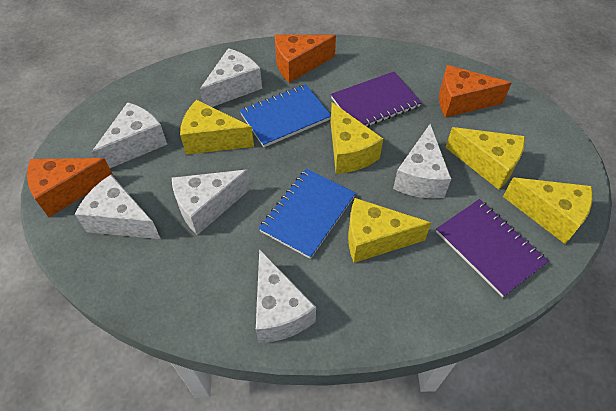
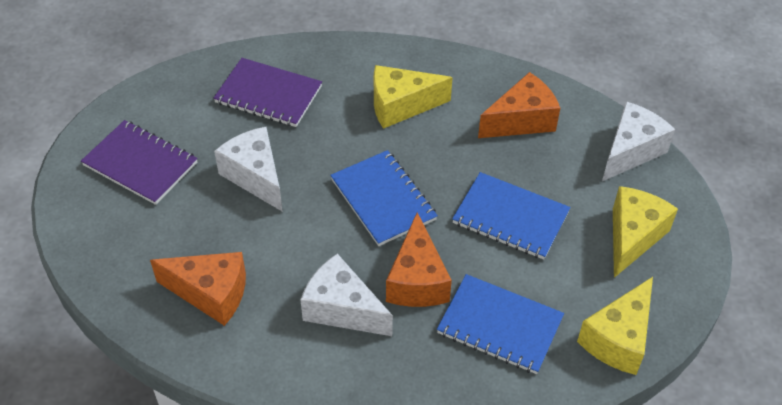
blue notebook: [240,84,331,147] [259,169,356,259] = 2 -> [330,150,438,246] [437,274,564,374] [452,172,570,260] = 3
white cheese: [75,175,161,239] [92,102,167,168] [172,170,251,235] [200,48,262,107] [256,249,316,343] [393,124,451,198] = 6 -> [214,127,283,212] [300,254,393,336] [602,102,675,181] = 3
yellow cheese: [180,100,254,155] [331,102,383,174] [348,198,431,263] [445,127,525,190] [503,178,593,244] = 5 -> [374,65,453,129] [577,277,653,375] [613,186,678,278] = 3

